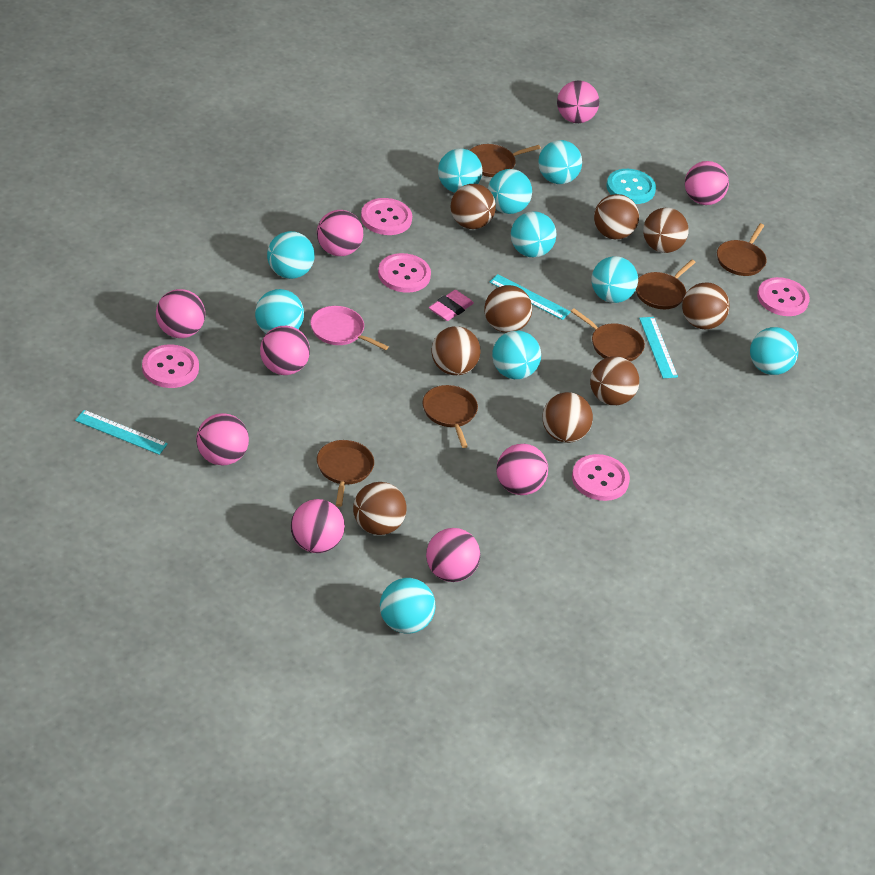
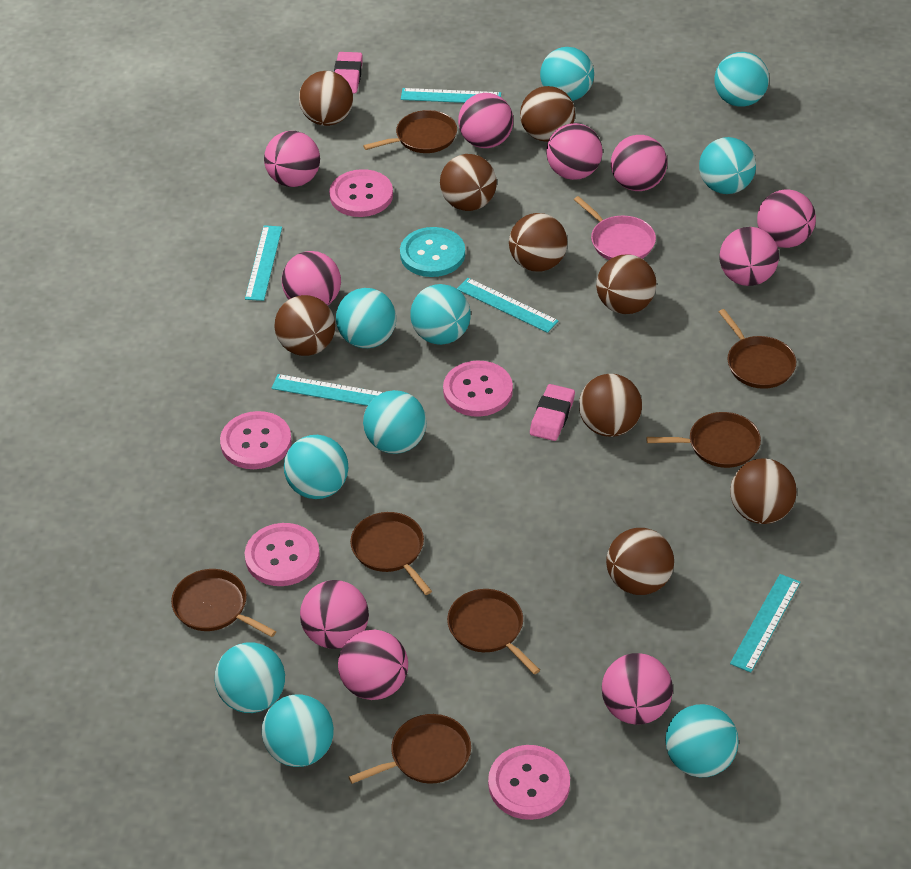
brown pan: [317,440,374,507] [422,385,478,448] [470,144,541,177] [571,308,645,362] [636,259,696,309] [717,223,767,276] = 6 -> [171,569,276,637] [349,714,471,784] [350,512,432,595] [363,110,457,153] [447,589,540,674] [646,412,761,468] [719,309,796,389] = 7
pink ball: [156,289,205,338] [196,413,249,466] [260,326,310,375] [291,499,345,553] [317,210,363,256] [426,528,480,582] [496,444,548,495] [557,80,599,123] [685,161,729,205] = 9 -> [264,131,320,187] [282,251,341,305] [300,580,369,649] [338,630,408,700] [458,93,513,148] [546,123,603,180] [602,653,673,725] [611,135,667,191] [719,227,779,286] [757,190,816,248] = 10
pink eraser: [429,290,474,321] = 1 -> [334,52,363,94] [530,384,575,441] = 2
turquoise ruler: [75,410,168,455] [490,274,571,320] [639,317,678,378] = 3 -> [245,225,282,301] [272,374,384,406] [401,88,501,103] [457,278,559,333] [730,574,800,673] = 5

